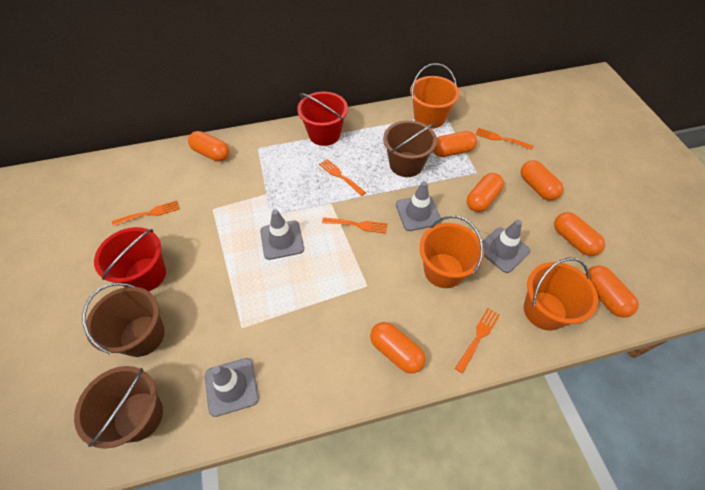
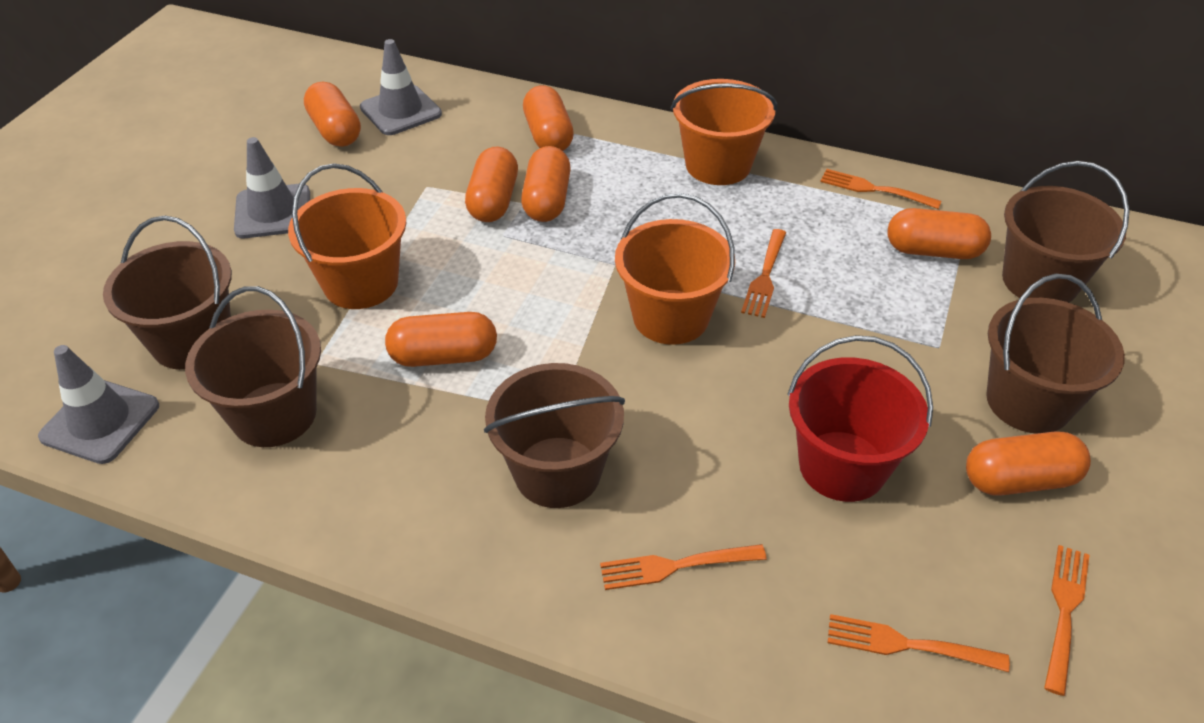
brown bucket: [74,366,163,449] [82,283,165,357] [383,120,437,177] = 3 -> [103,216,232,370] [185,286,321,447] [484,363,625,508] [986,274,1125,434] [1002,161,1130,303] = 5
grey traffic cone: [205,358,259,417] [260,209,304,260] [396,181,441,231] [482,220,530,273] = 4 -> [38,345,159,464] [234,137,310,238] [360,39,442,135] = 3
red bucket: [94,227,166,291] [297,92,348,146] = 2 -> [787,335,933,502] = 1

